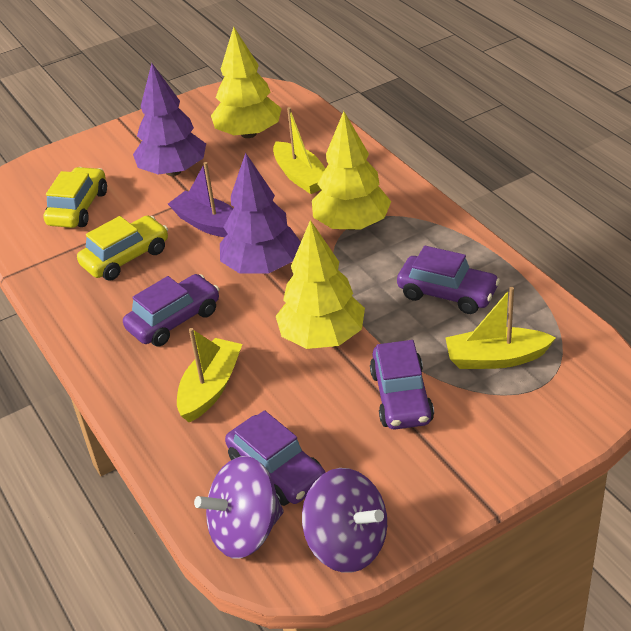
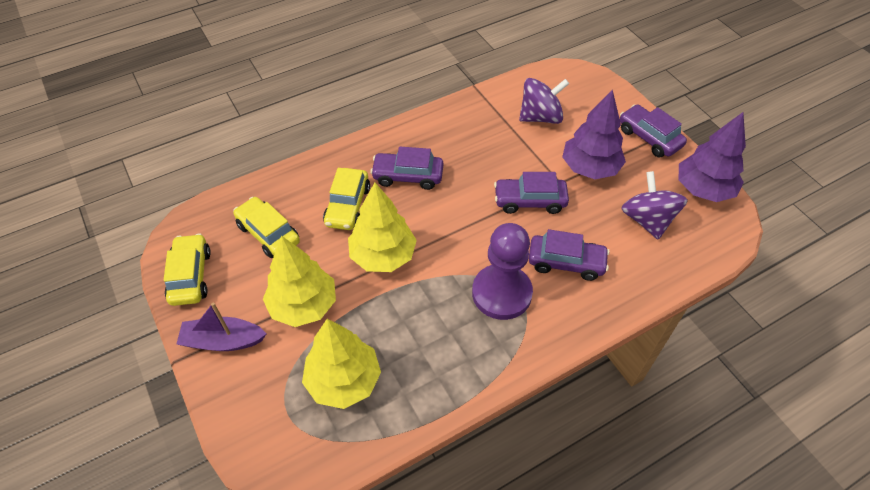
purple pawn: none = 0 -> [472,223,533,320] = 1
yellow boat: [177,328,242,422] [273,107,326,194] [445,287,556,369] = 3 -> none = 0
yellow car: [43,167,107,228] [77,216,168,281] = 2 -> [164,234,211,306] [233,197,300,258] [323,168,370,230] = 3

